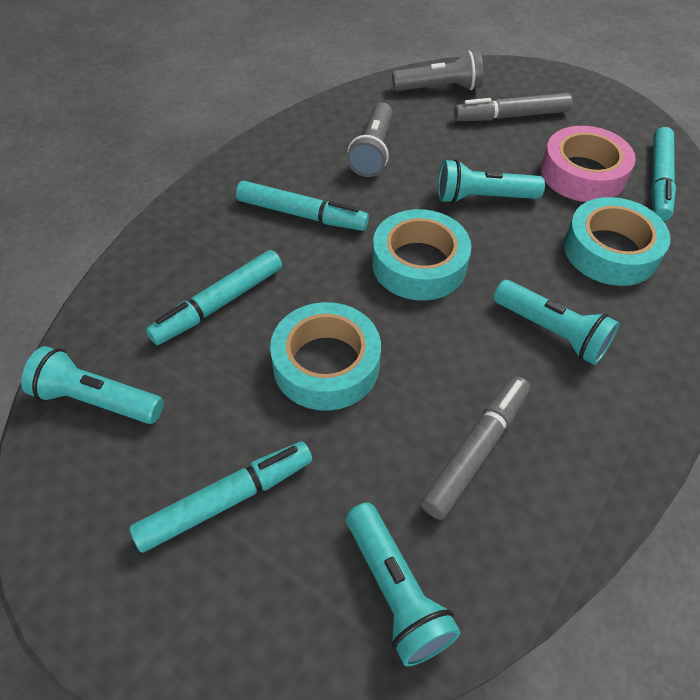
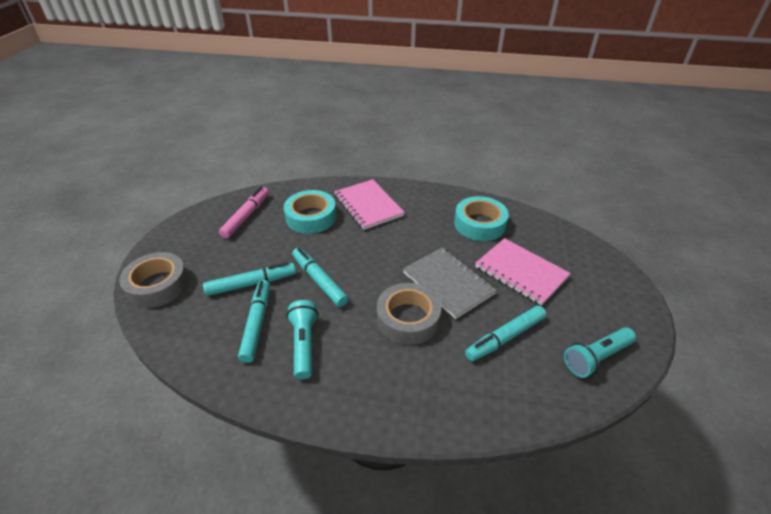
grey flashlight: [347,103,393,177] [392,51,484,91] = 2 -> none = 0
grey marker: [421,376,530,520] [454,93,572,121] = 2 -> none = 0
grey notebook: none = 0 -> [403,247,497,319] = 1
grey tape: none = 0 -> [119,252,189,308] [377,283,441,345] = 2
pink marker: none = 0 -> [219,187,269,239] = 1
pink notebook: none = 0 -> [334,179,405,230] [475,238,571,306] = 2
pink tape: [541,126,636,202] = 1 -> none = 0
turquoise flashlight: [21,346,164,424] [346,503,461,666] [438,159,545,204] [494,280,620,365] = 4 -> [287,300,319,379] [564,327,636,378] = 2
turquoise tape: [270,302,381,411] [372,209,471,300] [564,197,670,286] = 3 -> [284,190,336,234] [454,196,509,241] = 2

